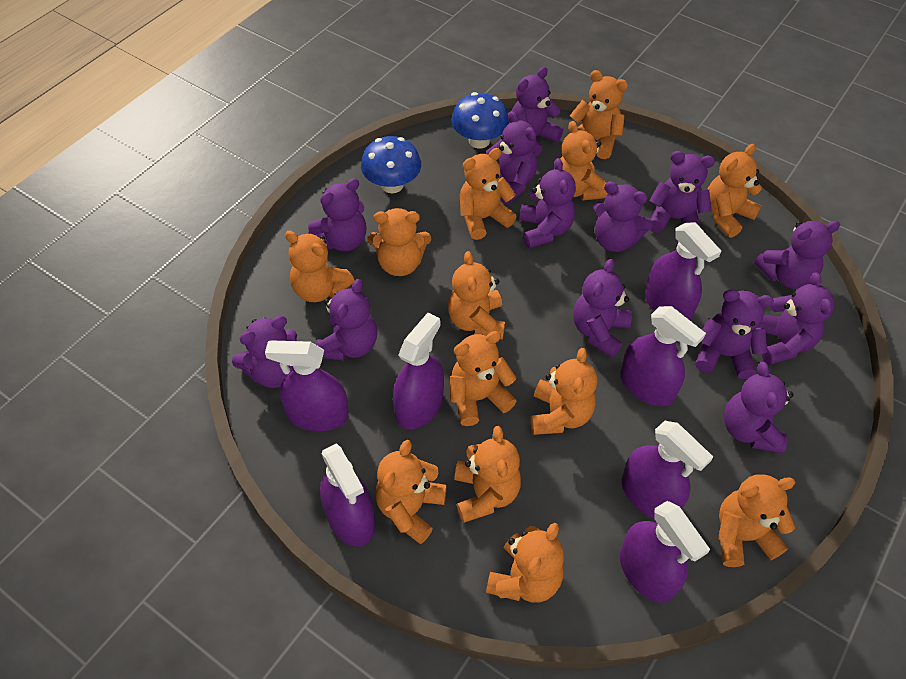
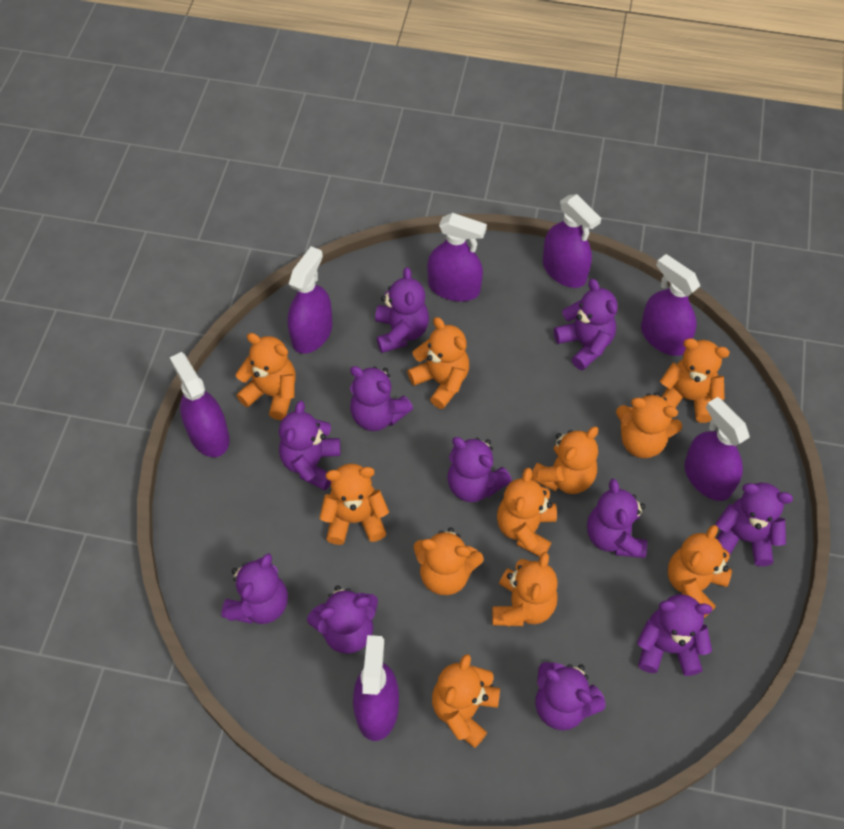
blue mushroom: [361,136,421,193] [451,92,509,148] = 2 -> none = 0
orange teddy bear: [285,231,355,302] [367,208,431,276] [375,440,447,544] [448,251,505,340] [450,331,517,426] [454,426,521,523] [460,148,517,240] [486,523,564,603] [530,348,597,435] [560,121,607,201] [567,70,628,159] [707,144,762,238] [718,474,796,567] = 13 -> [236,333,296,420] [319,464,389,545] [407,317,469,409] [413,527,484,595] [432,654,500,748] [492,552,558,626] [497,468,557,557] [531,427,598,494] [616,392,682,458] [660,338,730,423] [668,525,732,618] = 11
purple teddy bear: [232,316,297,388] [308,178,366,251] [316,279,377,361] [486,111,537,204] [512,67,563,156] [519,158,576,248] [573,259,632,357] [593,181,653,252] [649,151,715,233] [695,289,774,379] [724,362,793,453] [754,221,840,289] [756,272,835,365] = 13 -> [221,553,288,624] [279,401,340,490] [307,585,378,654] [350,366,413,431] [375,267,429,353] [447,437,512,502] [535,662,606,731] [554,279,618,370] [587,479,647,558] [637,594,712,676] [715,483,793,566] = 11

